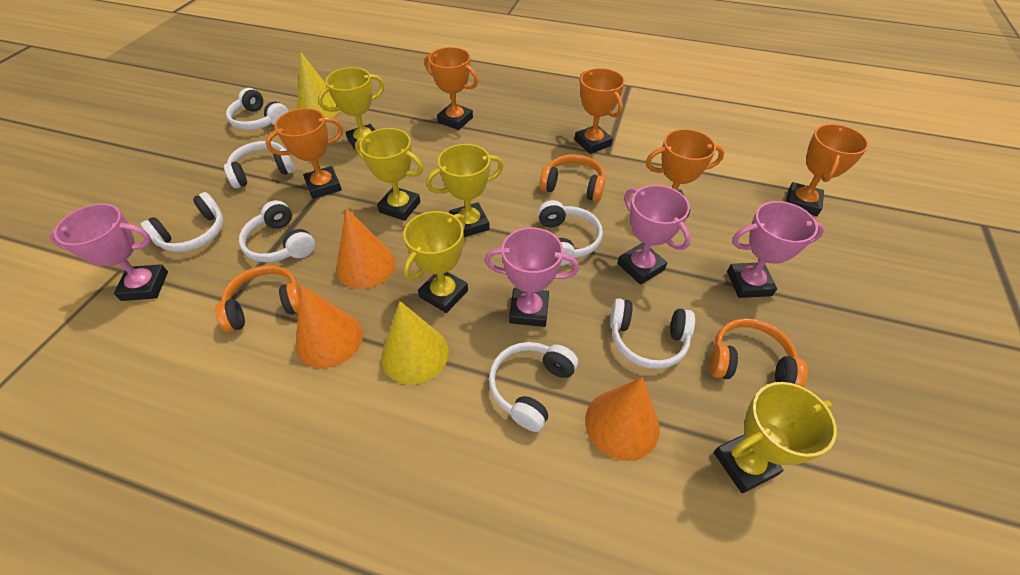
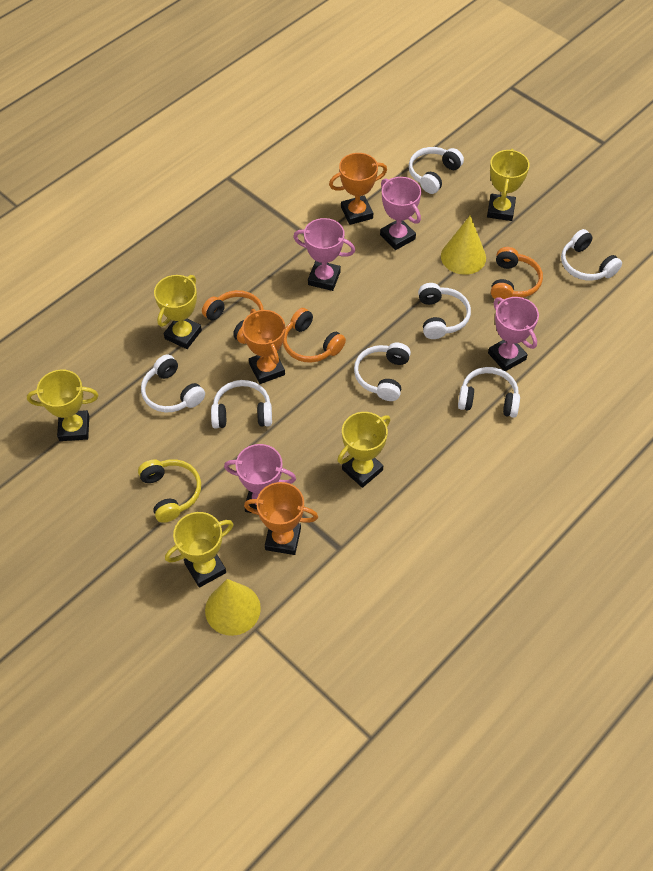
orange cone: [296,285,363,368] [336,208,396,289] [585,377,660,461] = 3 -> none = 0
orange trophy: [265,108,343,199] [424,47,478,130] [574,68,625,154] [646,129,724,218] [786,124,869,216] = 5 -> [242,309,285,384] [244,482,318,555] [329,153,387,225] = 3
yellow headphones: none = 0 -> [138,459,201,523] = 1

